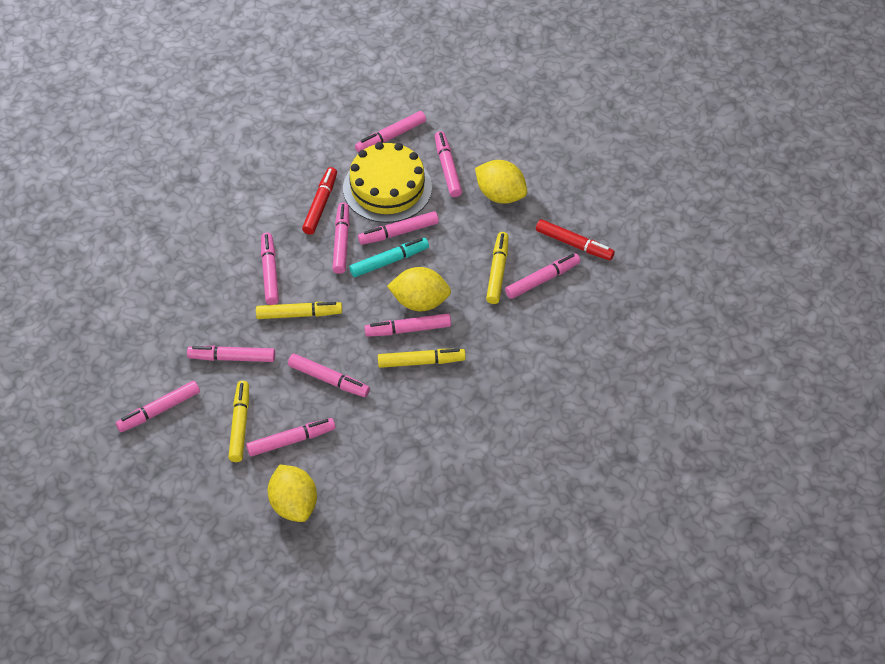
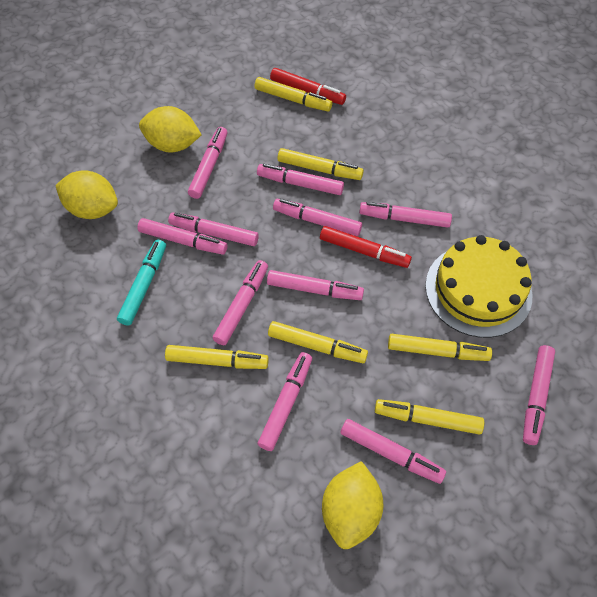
yellow marker: [228,381,249,462] [256,302,342,319] [378,349,466,368] [486,232,509,304] = 4 -> [165,345,269,369] [254,77,332,111] [268,321,368,363] [277,148,364,180] [375,399,484,435] [388,334,492,361] = 6

